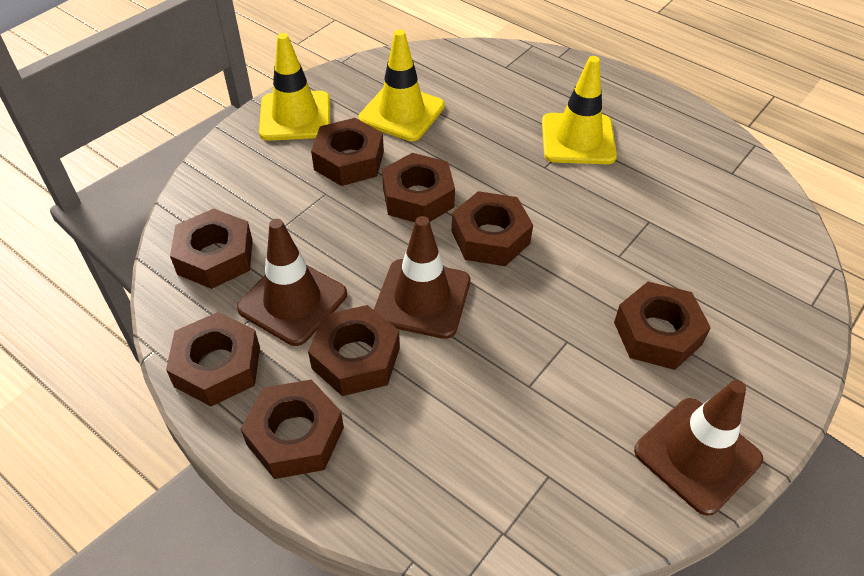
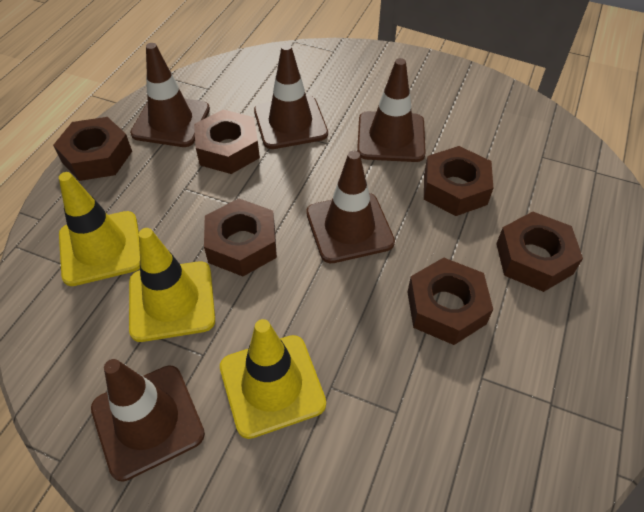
brown nut: [166,312,260,406] [170,208,253,289] [241,379,344,479] [308,305,400,396] [311,118,384,186] [382,153,455,222] [452,191,533,266] [614,282,711,370] = 8 -> [53,117,132,181] [194,110,260,174] [204,199,277,276] [408,258,493,345] [424,146,493,216] [496,211,583,292] = 6
brown traffic cone: [237,219,347,346] [374,216,470,339] [634,380,763,516] = 3 -> [91,359,205,482] [130,43,210,147] [254,44,328,149] [306,151,395,263] [357,58,426,162] = 5

